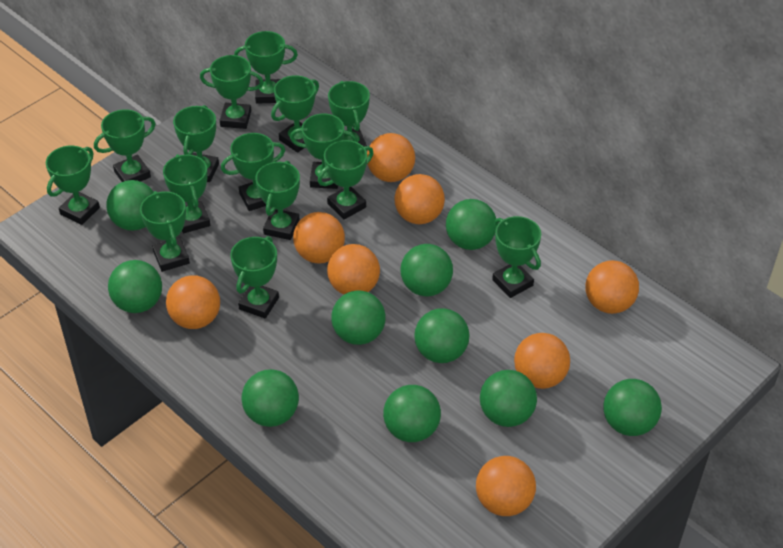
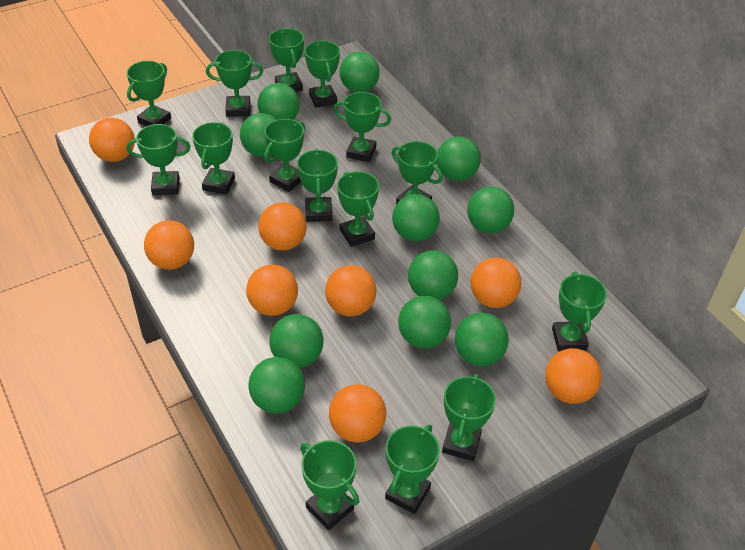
green ball: [106,180,154,231] [108,260,162,313] [241,369,299,427] [331,290,386,345] [383,385,441,442] [401,244,453,296] [414,308,469,363] [446,199,496,250] [480,370,537,427] [603,379,662,436] = 10 -> [240,113,277,157] [248,357,305,413] [258,83,299,120] [269,314,324,368] [340,52,380,92] [392,194,440,242] [398,296,451,349] [408,250,458,300] [437,136,481,181] [455,313,509,366] [467,187,514,234] = 11

